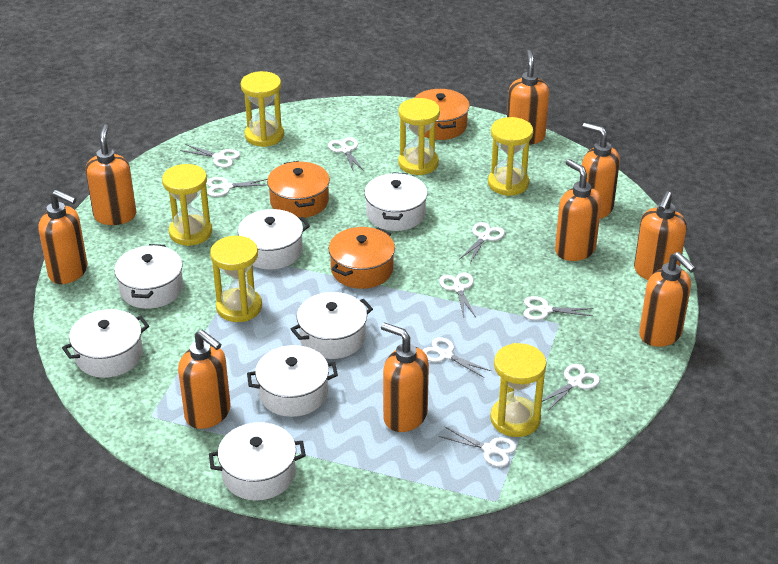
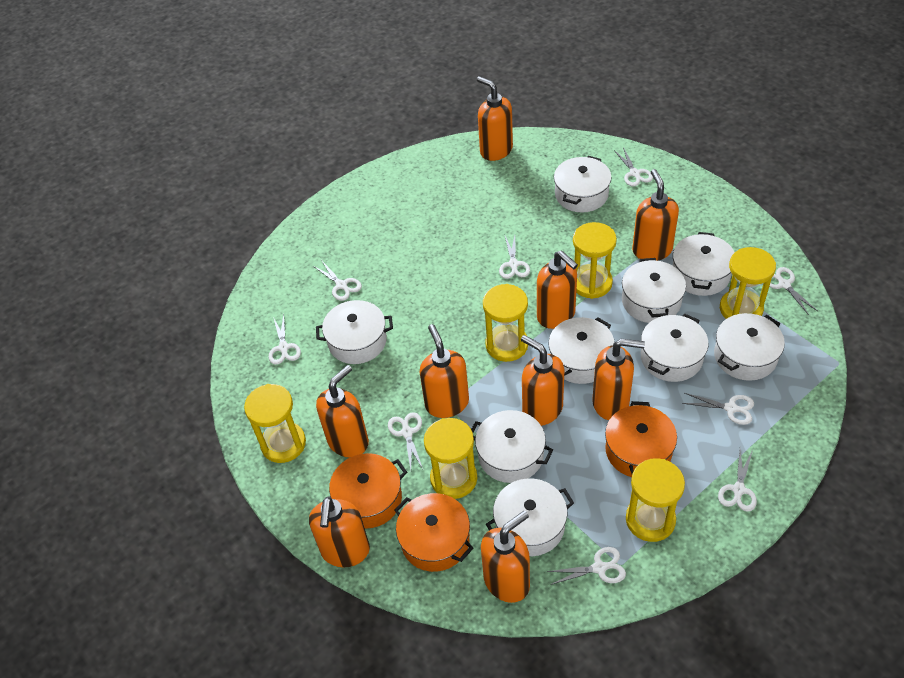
white pot: [62,309,149,378] [114,244,183,309] [209,422,306,501] [238,209,310,269] [247,345,338,417] [291,292,373,359] [364,172,428,231] = 7 -> [316,300,393,364] [471,410,553,483] [486,478,574,556] [548,317,615,384] [554,156,611,213] [622,258,686,323] [641,314,709,382] [672,232,735,296] [714,313,785,381] = 9

